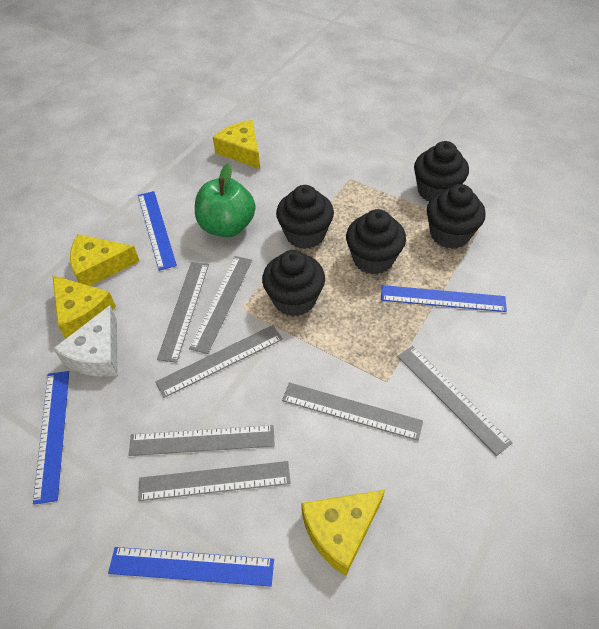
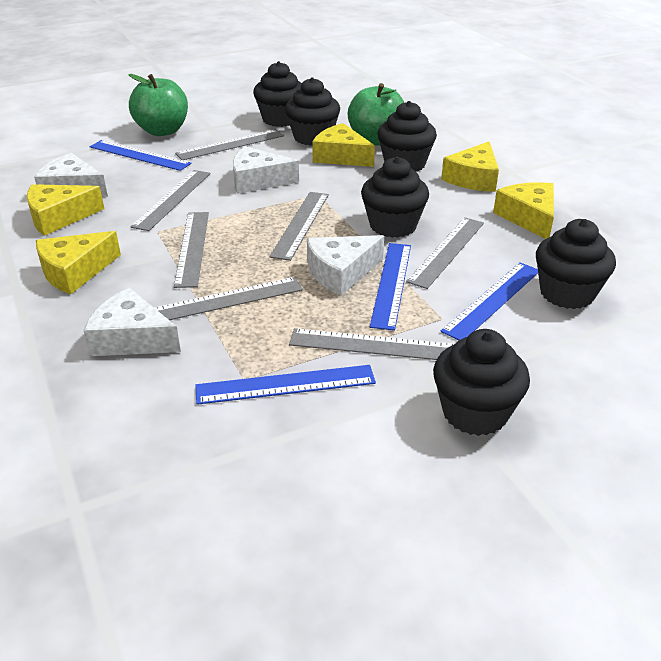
black cupcake: [262,250,325,317] [276,185,334,249] [346,209,406,274] [414,141,469,201] [427,184,486,249] = 5 -> [253,61,302,127] [285,77,340,146] [361,157,429,238] [378,101,437,172] [433,329,530,436] [536,219,616,309] = 6
green apple: [195,164,255,237] = 1 -> [128,74,188,136] [348,83,405,145] = 2
white cheese: [53,306,118,377] = 1 -> [34,153,108,197] [83,288,181,356] [233,146,299,194] [307,235,384,296] = 4
yellow cheese: [52,275,116,339] [70,234,139,286] [213,120,260,169] [301,490,385,576] = 4 -> [27,184,104,236] [36,231,121,294] [312,123,375,167] [441,142,499,192] [493,182,554,239] = 5

